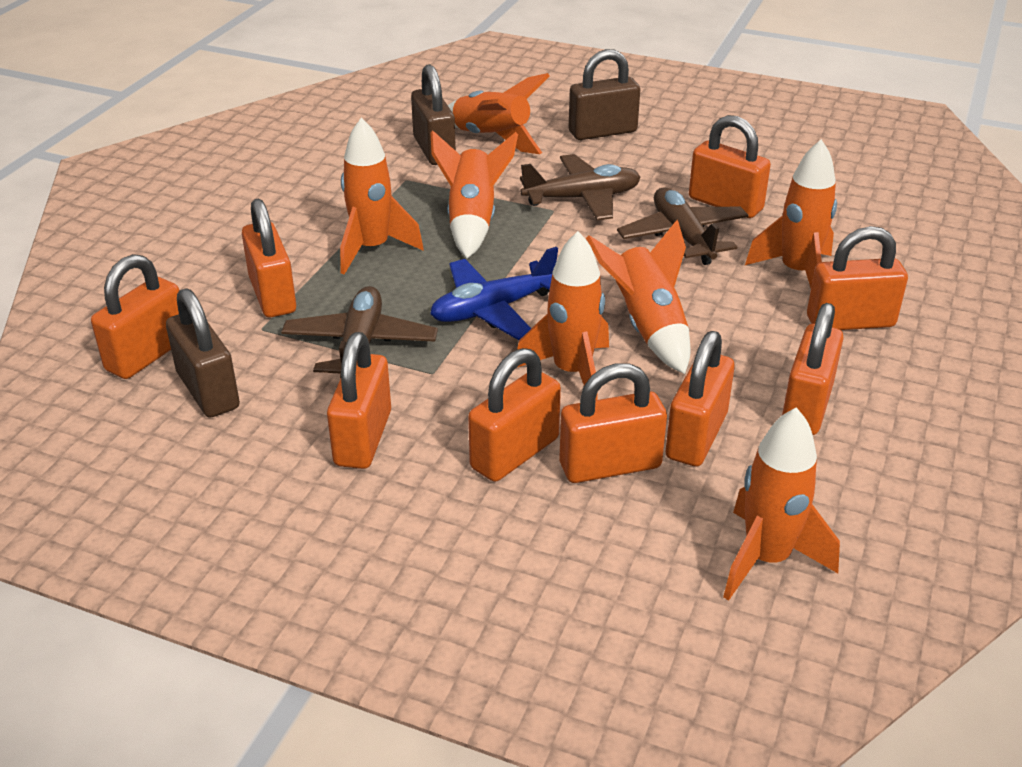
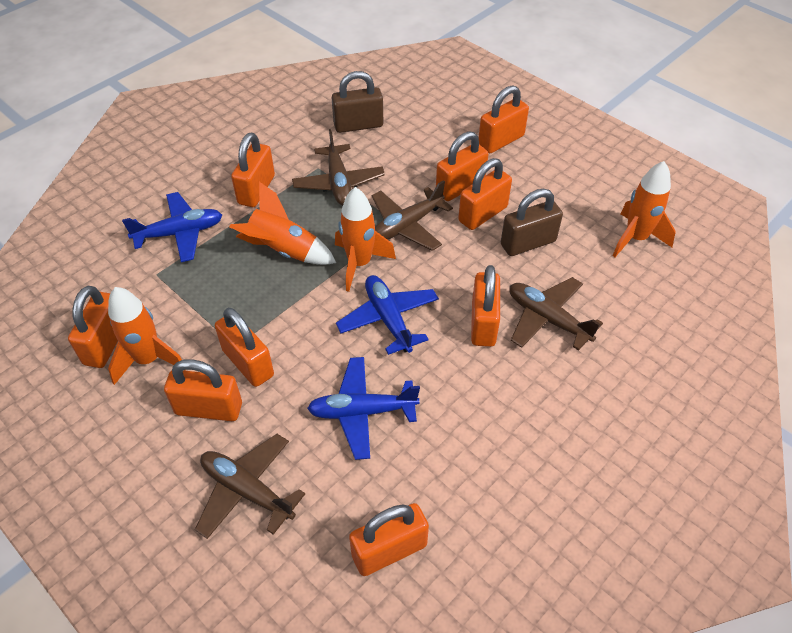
blue plane: [430,247,558,340] = 1 -> [122,192,222,262] [307,357,420,460] [336,275,439,355] = 3
brown padlock: [166,288,240,417] [411,64,456,165] [569,49,640,140] = 3 -> [332,71,383,133] [501,189,563,256] = 2
brown plane: [281,286,438,379] [520,154,641,220] [617,188,749,265] = 3 -> [195,434,305,539] [292,129,385,205] [372,180,453,251] [509,277,603,351] = 4
orange rocket: [340,118,424,275] [430,130,518,258] [448,73,550,154] [517,231,609,400] [586,220,690,374] [723,407,840,601] [745,139,837,288] = 7 -> [108,287,185,385] [229,182,336,265] [335,187,396,292] [613,161,676,257] = 4

